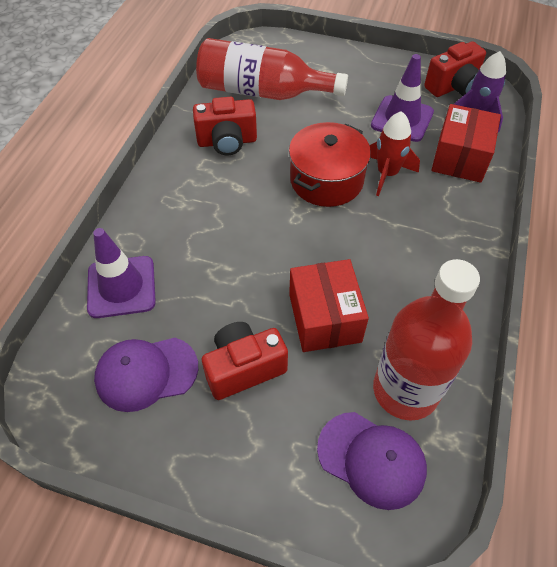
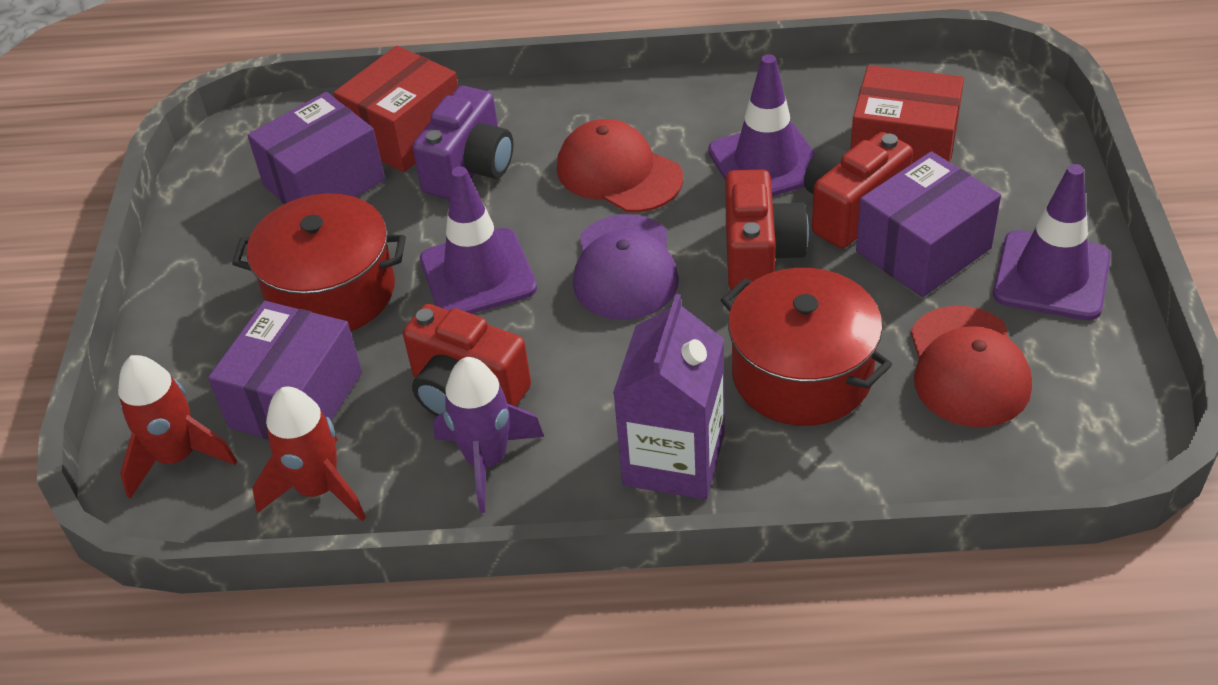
purple box: none = 0 -> [208,301,362,440] [247,92,385,204] [856,151,1001,297] = 3
purple camera: none = 0 -> [412,86,513,199] = 1
purple cap: [94,338,198,412] [317,412,427,510] = 2 -> [573,214,679,320] = 1
purple carton: none = 0 -> [613,294,725,500] = 1
purple traffic cone: [87,228,156,318] [371,54,434,142] = 2 -> [420,167,537,314] [708,54,815,196] [993,164,1111,320] = 3
red bottle: [196,38,348,100] [373,259,480,421] = 2 -> none = 0
red cap: none = 0 -> [557,119,683,212] [911,306,1032,427] = 2
red pot: [289,122,371,207] = 1 -> [232,193,406,331] [721,268,892,426] = 2
red rocket: [369,111,420,196] = 1 -> [118,355,237,499] [252,387,366,521] = 2

